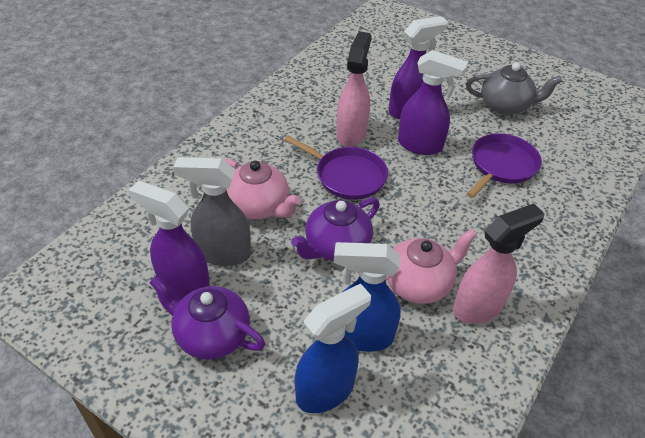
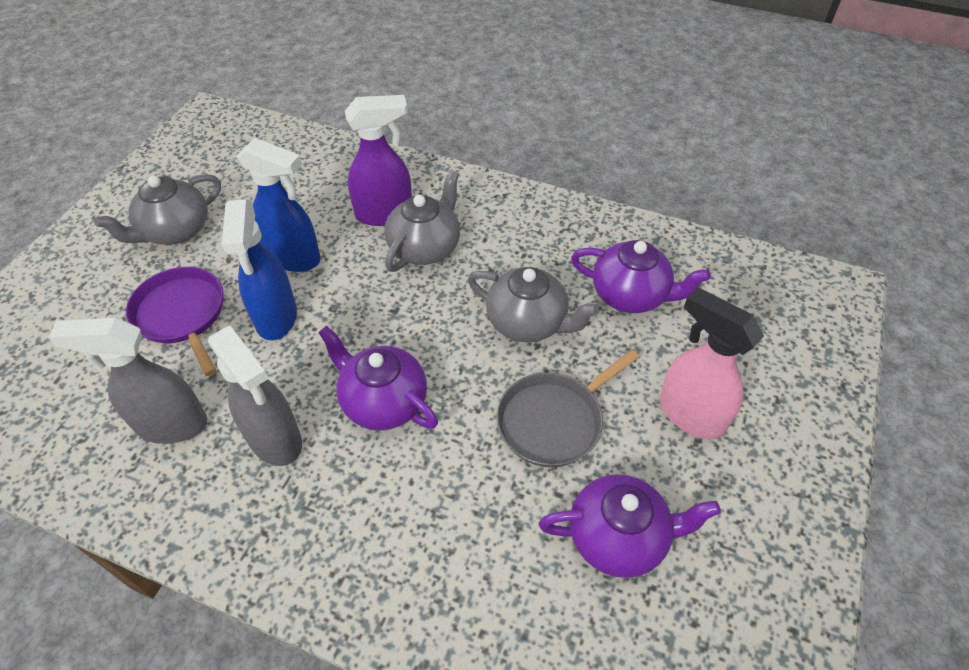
grey pan: none = 0 -> [496,350,639,467] = 1
grey spray bottle: [173,157,251,266] = 1 -> [48,317,207,444] [208,326,302,466] = 2
grey teapot: [466,63,562,115] = 1 -> [94,174,221,245] [384,170,460,272] [468,267,599,342] = 3
pink spray bottle: [336,31,372,147] [453,203,545,324] = 2 -> [659,287,764,439] = 1
pink teapot: [223,159,301,219] [386,229,477,304] = 2 -> none = 0
purple pan: [284,136,388,200] [467,133,542,198] = 2 -> [126,267,224,376] = 1
purple spray bottle: [128,181,210,300] [389,16,448,119] [398,50,468,155] = 3 -> [345,95,412,226] = 1
purple teapot: [149,276,265,360] [291,198,380,261] = 2 -> [318,326,438,430] [539,474,721,578] [571,240,711,313] = 3

